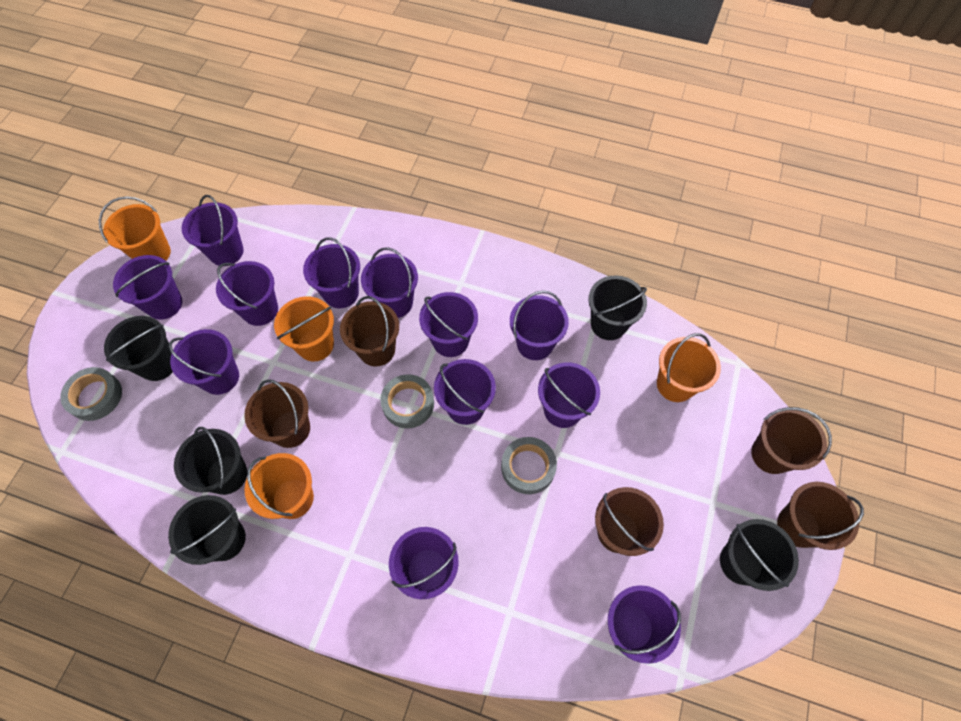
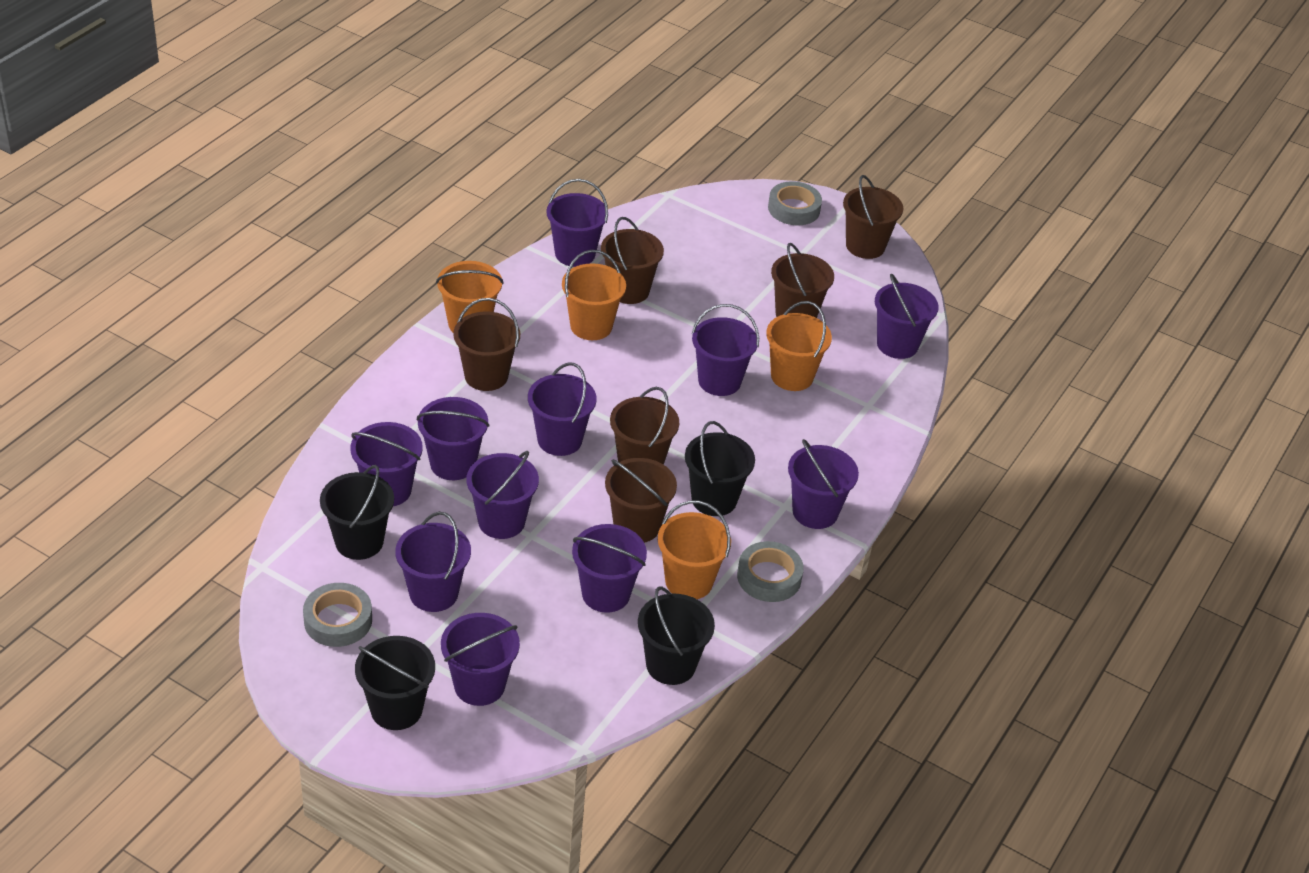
black bucket: [104,316,173,381] [168,495,246,565] [174,427,247,495] [588,275,647,340] [720,519,799,591] = 5 -> [320,465,394,560] [355,636,435,730] [638,586,715,685] [685,421,755,516] = 4
brown bucket: [244,379,310,448] [340,296,399,366] [595,487,664,556] [751,407,832,474] [777,482,864,550] = 5 -> [453,298,520,391] [601,217,664,304] [605,458,677,543] [610,387,679,465] [771,243,834,318] [843,175,903,259] = 6
purple bucket: [113,255,182,320] [169,329,239,395] [181,195,244,266] [216,261,278,326] [303,237,360,308] [361,247,418,318] [389,527,459,599] [419,292,478,357] [434,359,496,425] [510,290,569,360] [538,362,600,428] [608,585,681,664] = 12 -> [350,422,423,506] [395,512,471,612] [417,397,489,480] [441,613,520,706] [467,451,539,539] [528,362,597,456] [547,179,608,267] [572,524,647,613] [692,304,759,396] [788,439,859,529] [875,273,938,359] = 11

